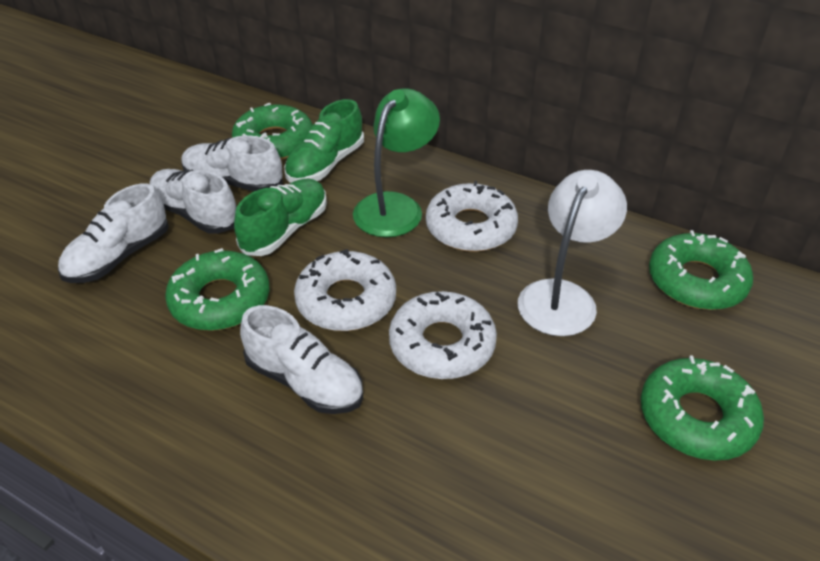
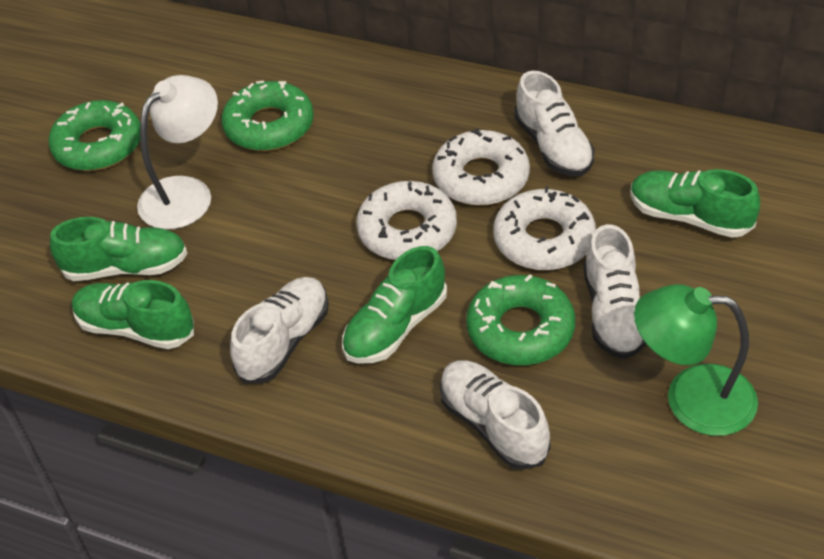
green donut: [165,248,269,331] [232,103,313,160] [641,356,764,461] [649,230,753,310] = 4 -> [48,100,140,171] [221,80,314,151] [466,274,575,365] = 3
green shoe: [234,178,327,256] [284,99,364,183] = 2 -> [50,217,187,281] [72,280,194,349] [342,246,447,364] [630,169,760,238] = 4

